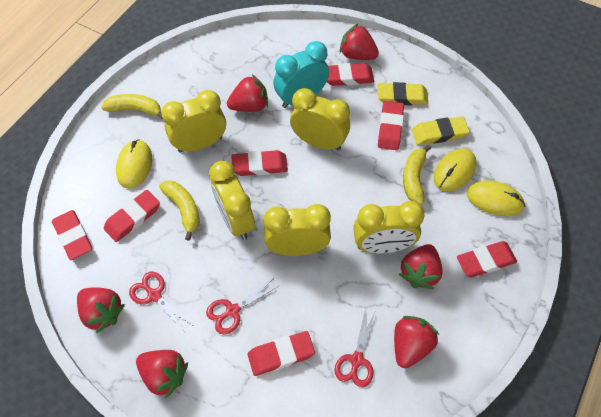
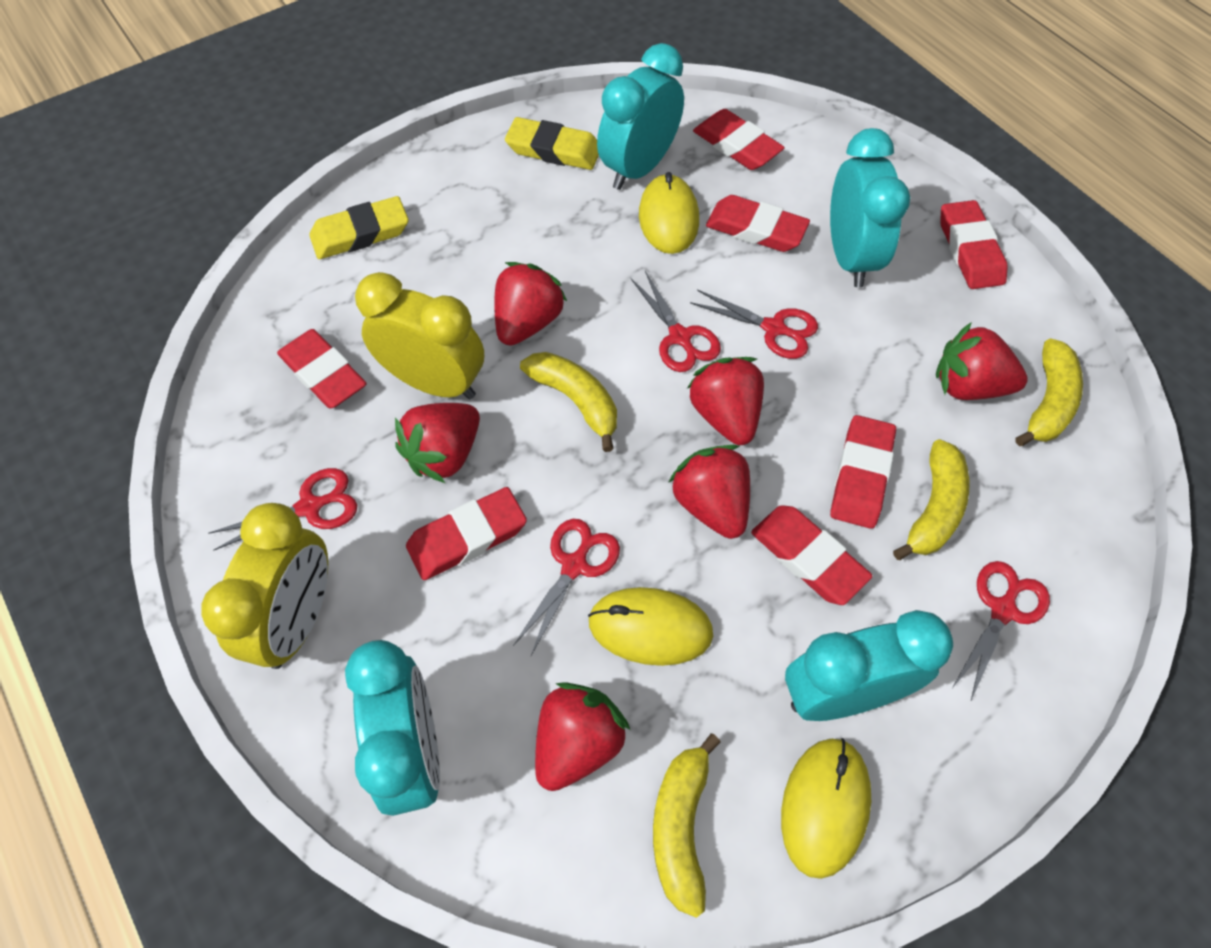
red scissors: [129,272,192,332] [206,279,279,334] [335,308,375,387] = 3 -> [209,468,357,551] [513,519,620,655] [630,271,721,372] [690,289,818,359] [952,561,1050,700] = 5
turquoise clock: [273,41,329,108] = 1 -> [345,640,440,816] [597,43,684,190] [785,610,953,721] [830,128,910,287] = 4
yellow banana: [101,94,163,119] [159,181,200,241] [403,145,431,205] = 3 -> [520,352,617,452] [653,733,721,918] [893,439,969,560] [1016,338,1083,446] = 4
yellow clock: [161,90,226,153] [209,161,255,240] [264,204,331,256] [290,88,350,151] [353,201,425,254] = 5 -> [201,503,328,669] [355,272,484,399] = 2

